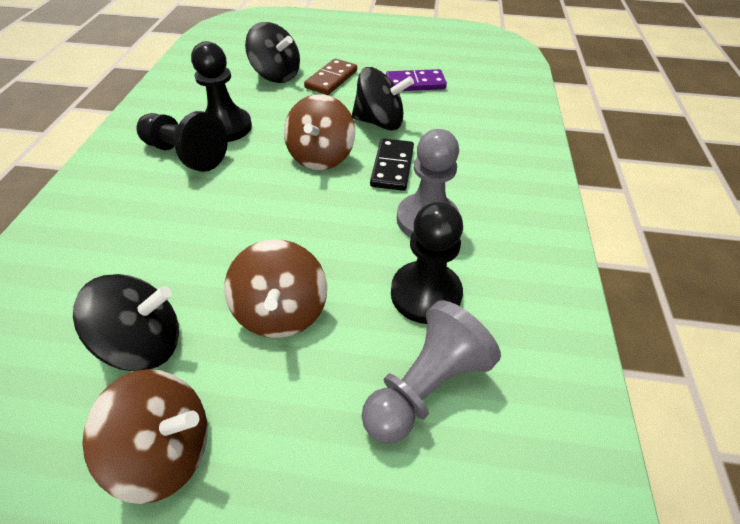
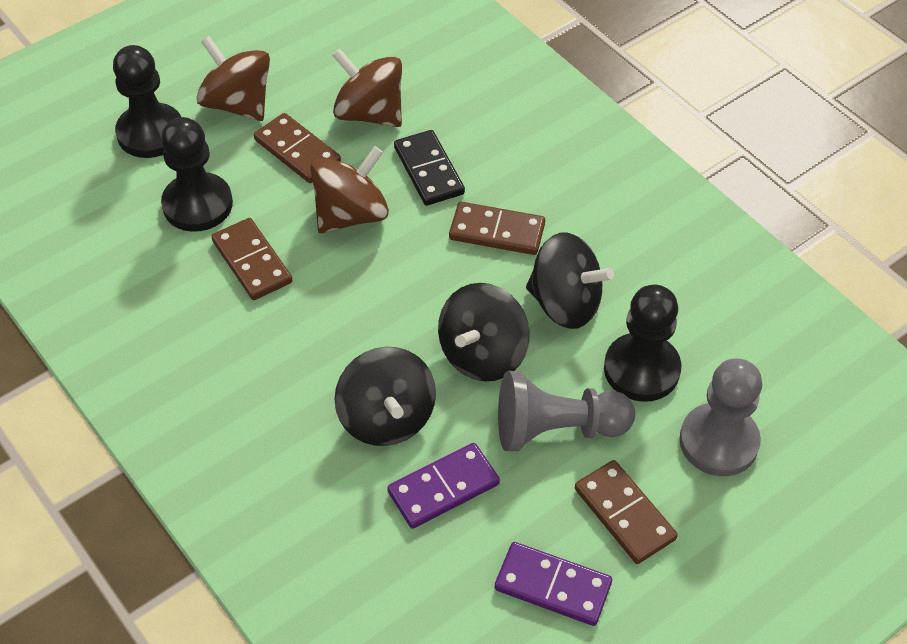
brown domino: [304,59,357,95] = 1 -> [211,218,292,300] [254,113,341,183] [449,202,545,255] [575,460,678,564] = 4
purple domino: [386,69,447,91] = 1 -> [387,443,500,529] [495,542,612,626] = 2

